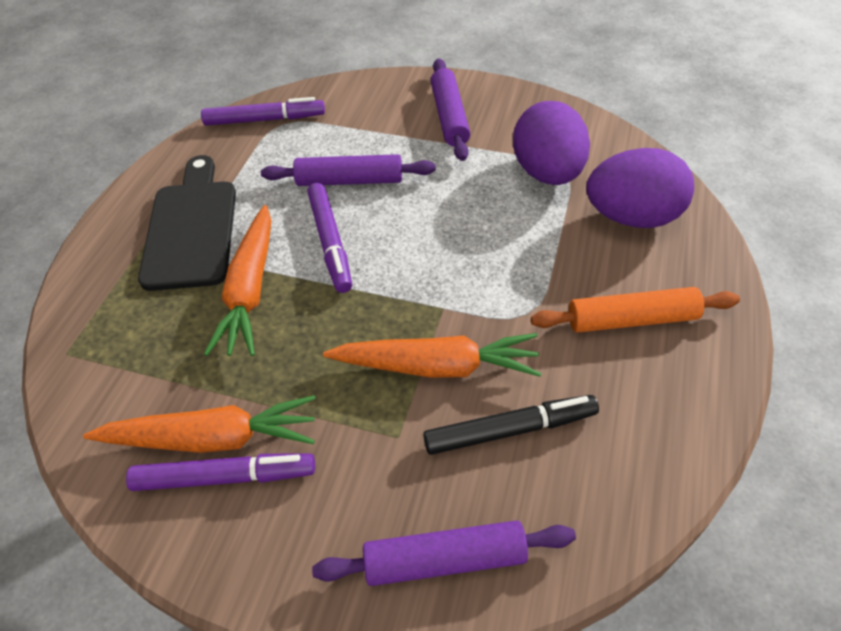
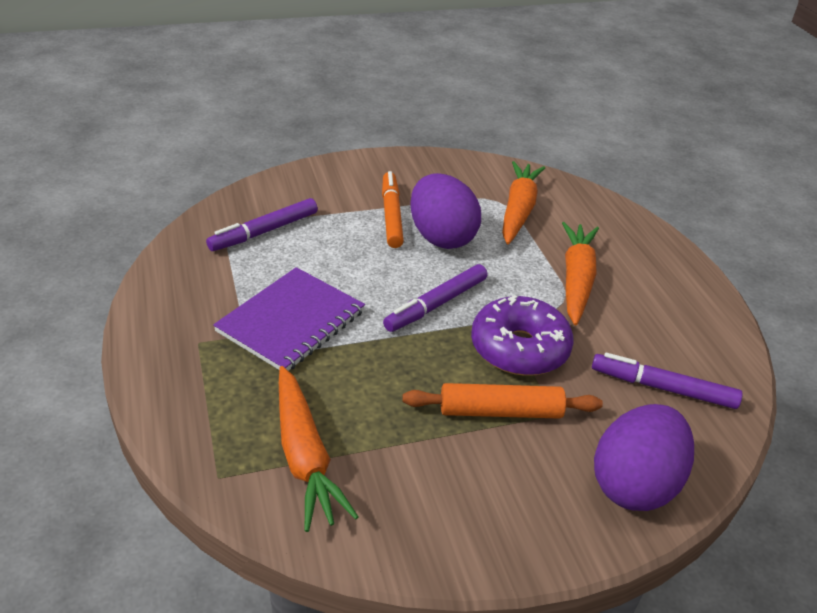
black cutting board: [138,155,236,291] = 1 -> none = 0
black marker: [423,395,599,455] = 1 -> none = 0
orange marker: none = 0 -> [382,171,404,248] = 1
purple donut: none = 0 -> [471,295,574,376] = 1
purple notebook: none = 0 -> [213,267,365,371] = 1
purple rolling pin: [261,154,436,186] [312,520,576,586] [431,59,470,161] = 3 -> none = 0

